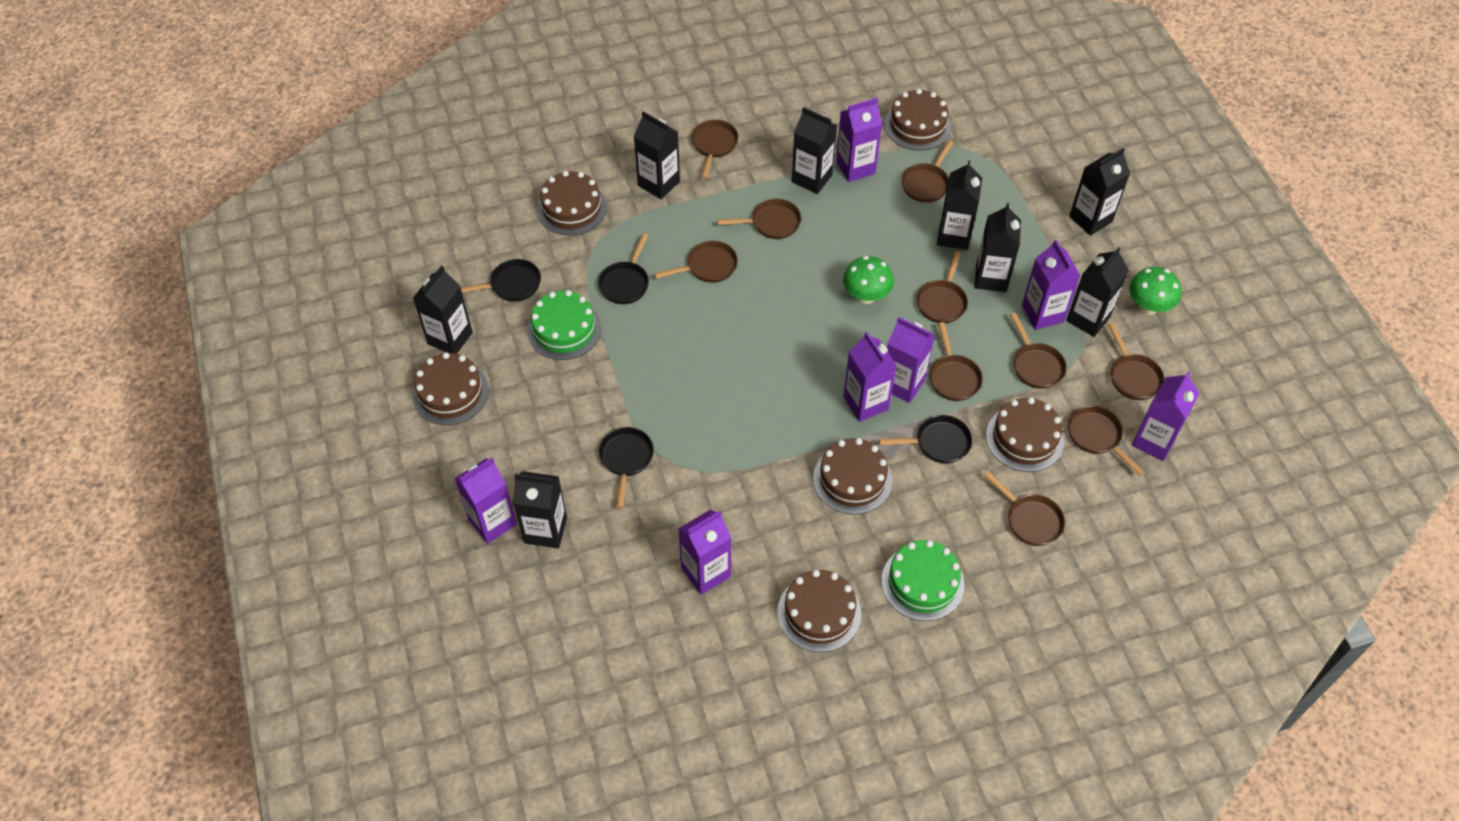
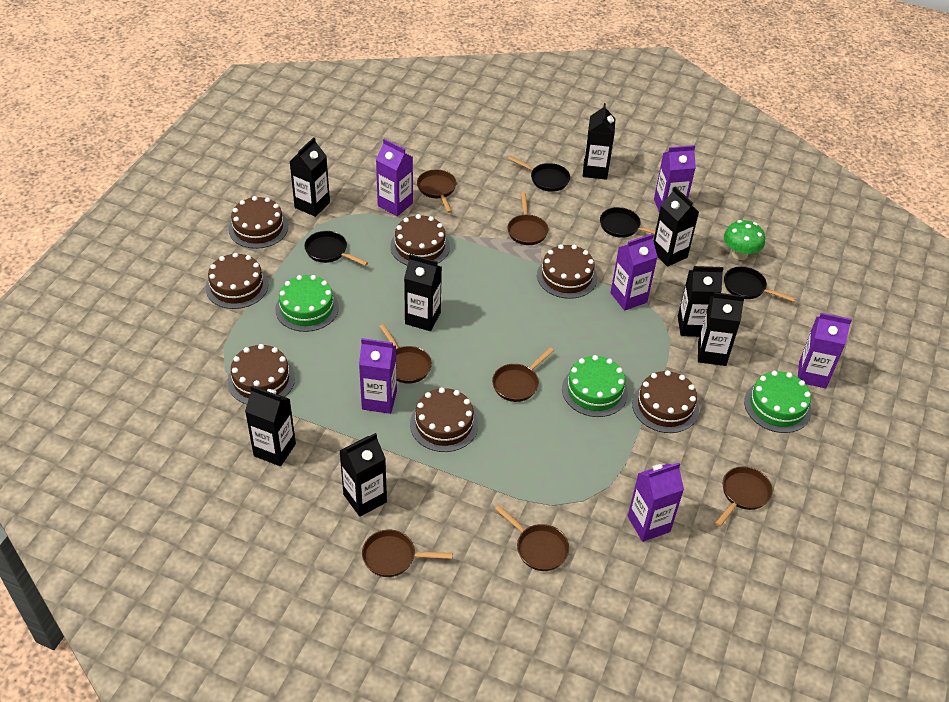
brown cake: [412,352,489,425] [537,171,607,235] [778,570,861,652] [813,438,892,514] [885,89,951,151] [986,397,1064,472] = 6 -> [205,253,268,309] [227,344,295,405] [229,196,288,249] [390,214,450,265] [410,388,478,452] [537,244,597,299] [632,370,699,433] = 7
brown pan: [654,241,738,283] [691,120,738,178] [717,199,801,239] [901,140,953,203] [917,251,968,323] [929,322,983,401] [984,471,1065,546] [1010,313,1067,389] [1068,406,1145,476] [1108,323,1164,400] = 10 -> [362,530,453,577] [379,324,432,384] [417,170,457,213] [492,347,554,402] [495,505,569,571] [508,193,548,245] [715,466,773,527] = 7
green cake: [527,290,601,360] [881,540,964,621] = 2 -> [275,275,339,332] [562,355,628,417] [744,371,811,433] = 3
green mushroom: [843,256,894,304] [1129,267,1181,315] = 2 -> [724,220,765,260] = 1
purple carton: [454,458,517,544] [678,510,731,595] [836,98,882,182] [843,332,897,422] [887,317,935,403] [1022,240,1081,330] [1132,371,1200,461] = 7 -> [359,338,397,414] [376,139,413,216] [610,233,658,311] [628,463,684,542] [654,145,696,213] [798,313,852,388] = 6

